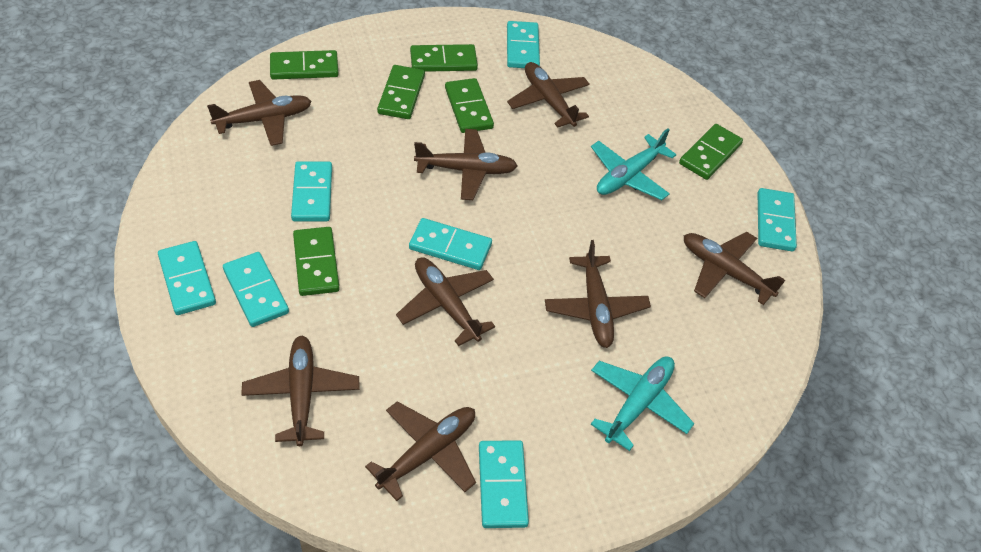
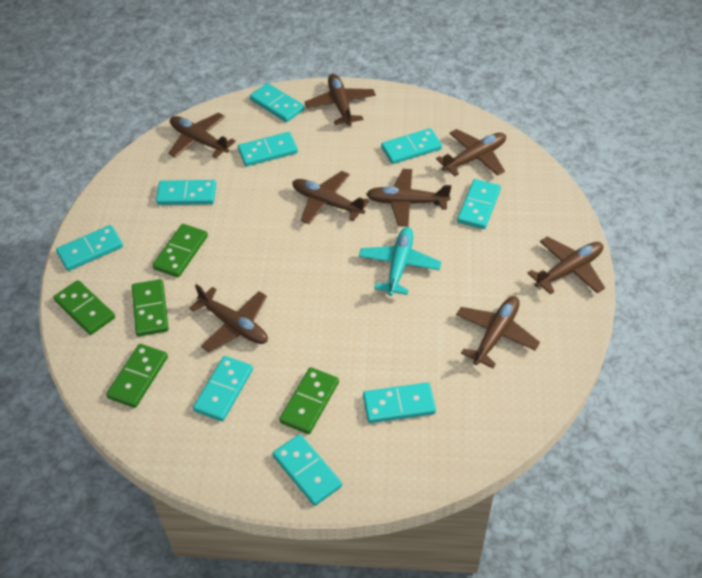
green domino: [270,50,339,80] [293,227,340,296] [377,65,425,119] [410,44,478,72] [445,78,494,133] [679,124,743,180] = 6 -> [53,280,115,335] [106,344,168,408] [132,279,169,336] [152,224,208,277] [279,367,339,434] = 5
turquoise domino: [158,241,216,315] [223,252,289,327] [291,161,332,221] [409,218,492,270] [479,440,529,528] [507,21,540,68] [758,188,797,251] = 7 -> [56,225,123,271] [156,180,216,205] [193,356,253,421] [238,132,298,166] [250,83,304,122] [273,434,342,506] [363,382,436,423] [381,128,442,164] [457,179,501,229] = 9
turquoise plane: [591,128,676,200] [591,356,695,451] = 2 -> [359,227,441,296] = 1

